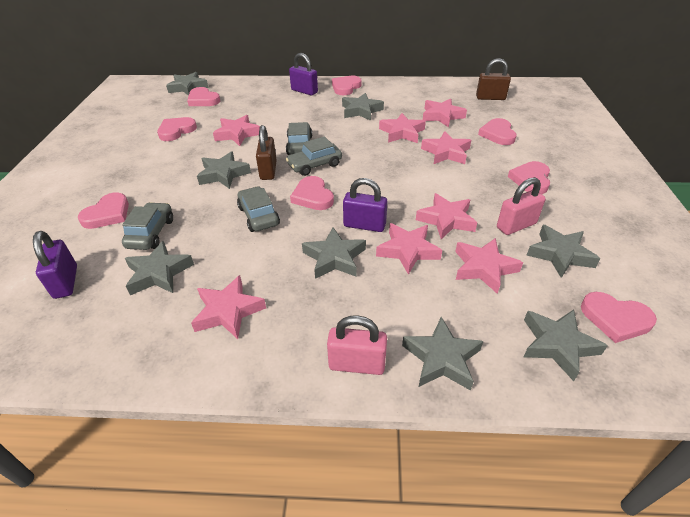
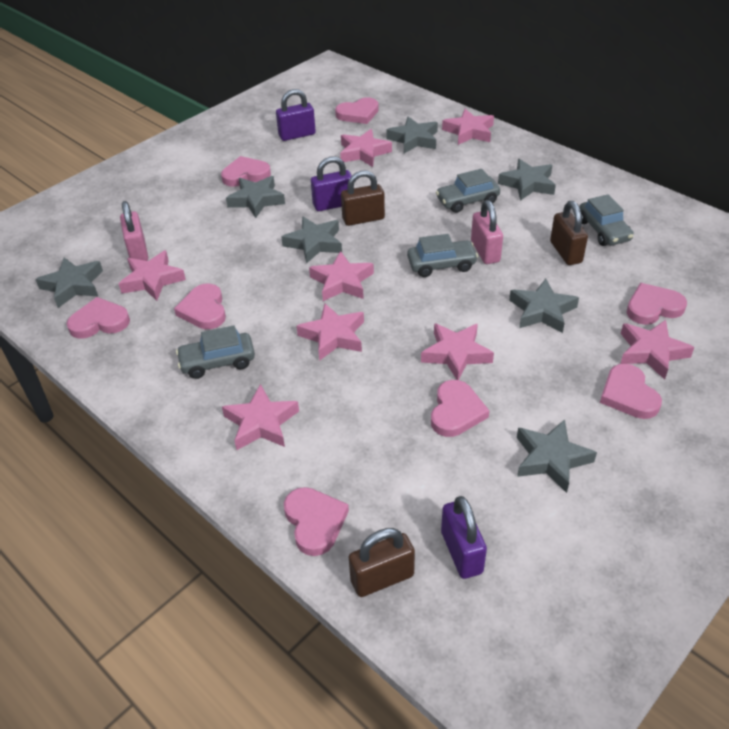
brown padlock: [256,125,277,180] [476,58,511,100] = 2 -> [341,170,385,226] [349,528,415,597] [550,201,588,265] = 3
grey star: [125,241,194,295] [166,72,209,96] [197,151,251,189] [302,227,366,279] [342,93,384,121] [402,317,483,391] [524,310,608,381] [526,225,600,278] = 8 -> [35,258,103,308] [226,176,285,218] [281,216,342,264] [386,116,438,153] [498,159,556,201] [509,279,579,333] [517,419,597,493] = 7

